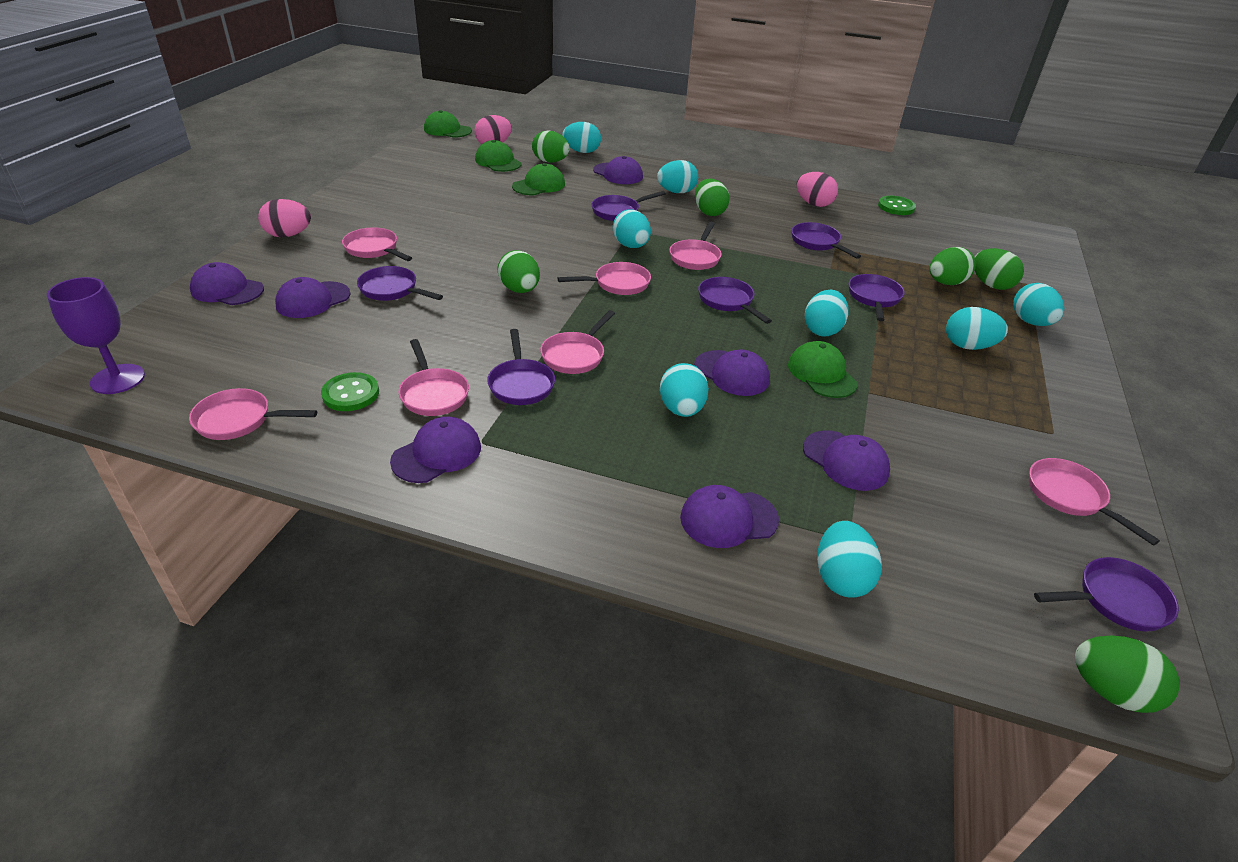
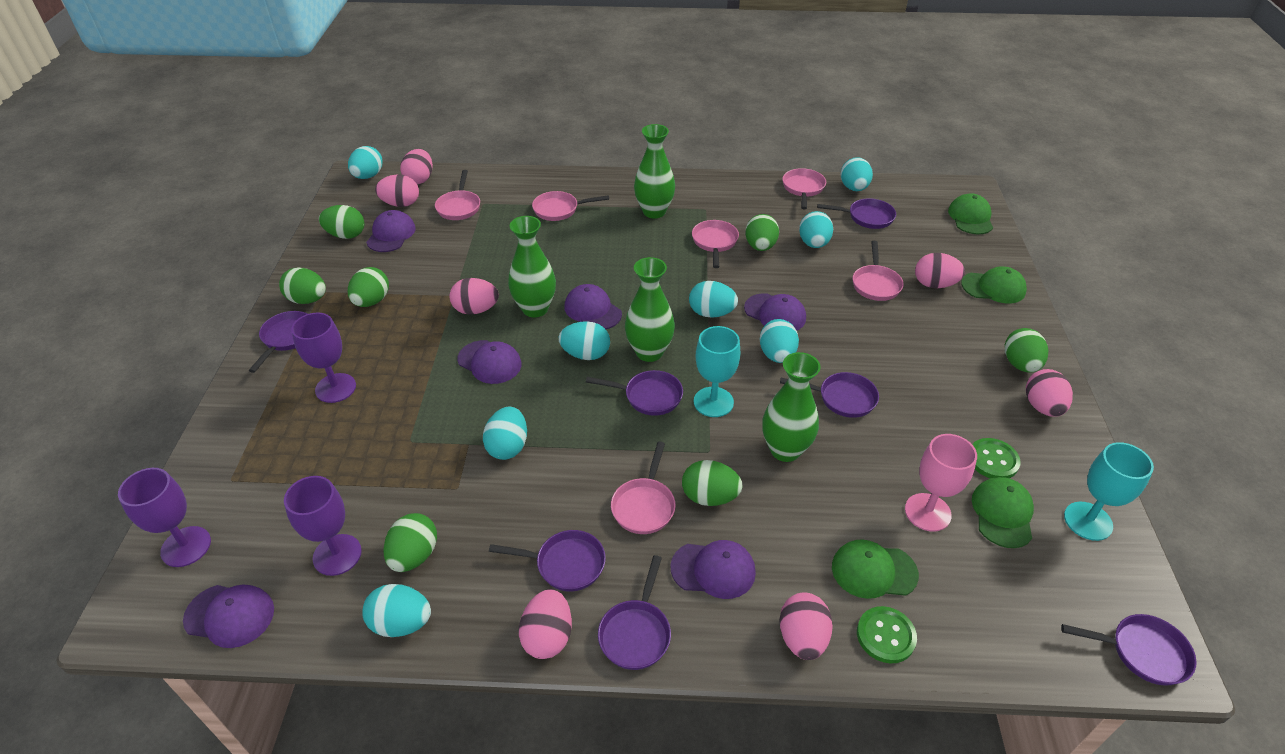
green egg: [497,250,540,293] [532,130,570,163] [695,179,730,216] [930,247,976,285] [975,248,1024,290] [1075,635,1180,713] = 6 -> [279,267,326,304] [319,205,364,239] [348,267,389,307] [383,513,437,572] [682,460,743,506] [745,214,779,251] [1005,328,1048,373] = 7
green vase: none = 0 -> [508,216,556,317] [625,257,675,362] [634,124,675,219] [762,352,821,462] = 4
pink egg: [258,199,311,237] [475,115,512,144] [797,172,838,207] = 3 -> [375,174,419,207] [400,149,433,184] [449,278,499,314] [519,589,572,659] [779,592,833,660] [915,253,965,288] [1026,369,1073,417] = 7
pink goblet: none = 0 -> [905,434,977,532] = 1
pink pan: [189,388,317,440] [342,227,412,261] [399,339,469,416] [540,310,615,374] [558,262,651,295] [669,222,721,270] [1029,458,1160,545] = 7 -> [435,170,480,220] [532,191,609,221] [611,442,676,534] [692,220,739,268] [782,168,826,209] [852,241,904,301] = 6
purple cap: [190,262,264,305] [275,277,350,318] [390,417,481,483] [593,156,643,184] [680,485,779,548] [694,350,770,396] [803,430,890,491] = 7 -> [183,585,274,648] [366,210,416,252] [457,340,522,384] [565,284,622,329] [670,540,756,599] [744,293,806,331] = 6
purple goblet: [47,277,145,394] = 1 -> [118,468,211,567] [284,476,362,576] [291,313,356,403] = 3
turquoise goblet: none = 0 -> [694,326,740,417] [1064,442,1154,541] = 2

